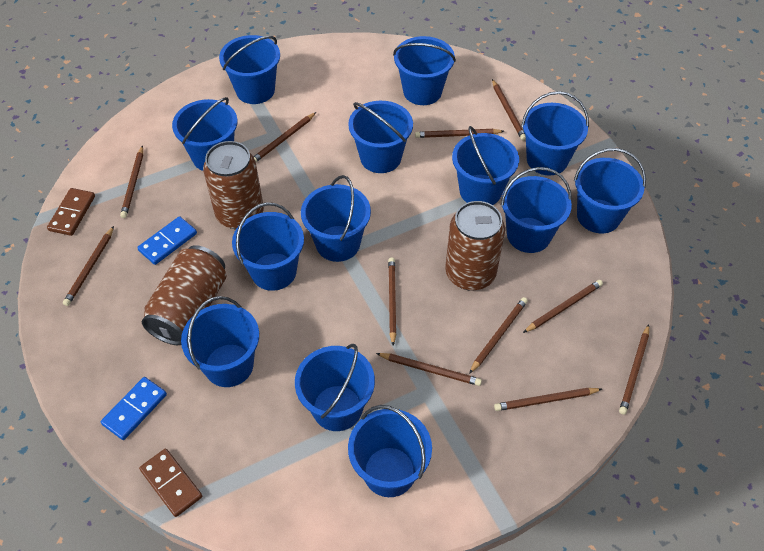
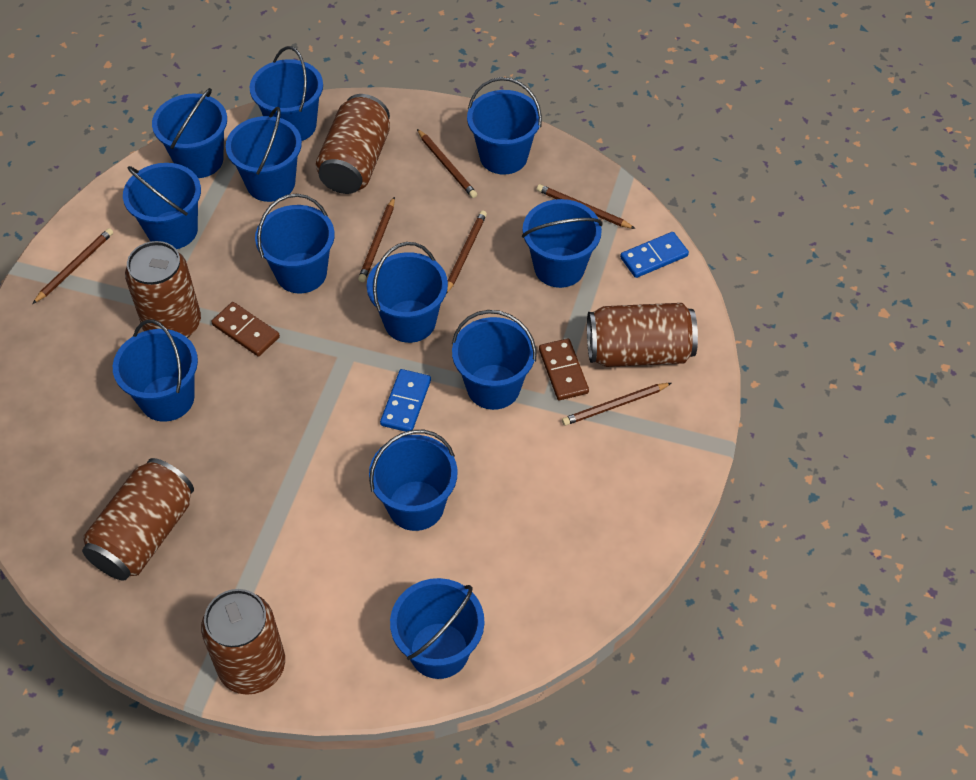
blue bucket: [172,97,237,171] [181,296,259,387] [219,35,280,104] [232,202,304,291] [295,344,375,431] [301,175,371,262] [348,101,413,173] [348,405,432,497] [393,36,456,105] [452,126,519,205] [501,167,572,253] [521,91,589,176] [574,148,646,233] = 13 -> [113,320,198,422] [123,163,201,249] [152,88,227,178] [226,107,302,202] [250,46,323,141] [255,194,335,293] [367,242,448,343] [369,430,458,531] [390,578,484,679] [452,310,536,410] [467,77,542,175] [522,199,603,288] = 12
brown can: [142,245,227,345] [203,141,264,229] [445,201,505,291] = 3 -> [82,458,194,581] [125,241,201,338] [201,589,285,695] [316,94,390,194] [587,303,698,367] = 5
brown pencil: [63,226,114,306] [120,145,143,218] [253,112,316,162] [376,353,482,386] [388,257,396,346] [415,129,504,138] [469,297,528,374] [492,79,526,141] [494,388,602,411] [523,280,603,333] [619,324,649,415] = 11 -> [32,228,113,304] [358,197,395,282] [417,129,477,198] [446,210,487,294] [537,184,635,229] [562,383,671,426] = 6

